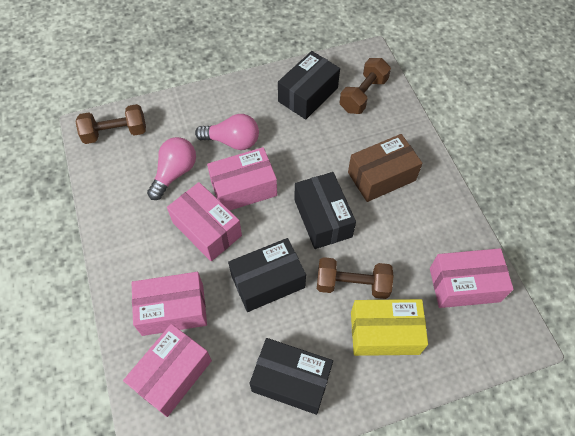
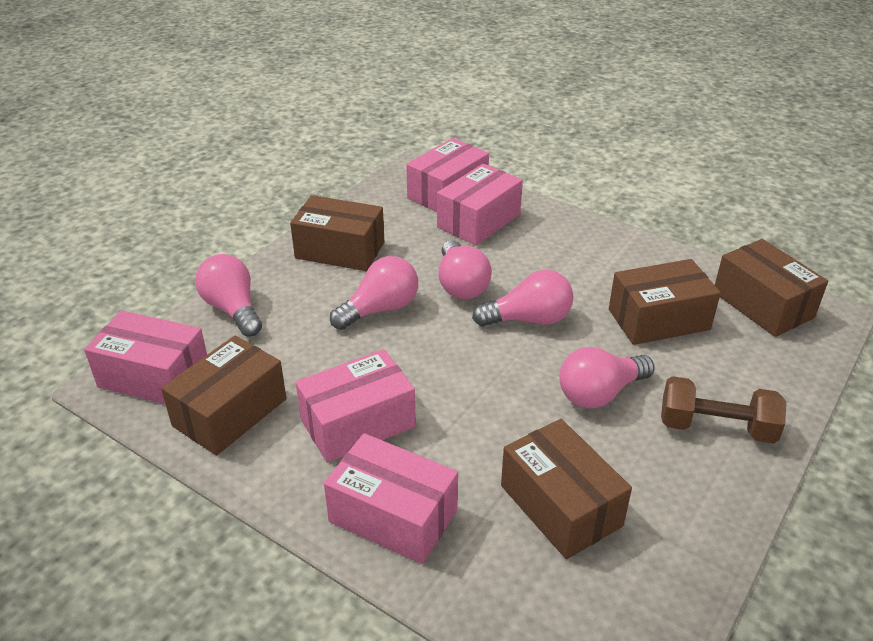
black box: [228,238,306,312] [249,338,333,415] [278,51,340,120] [294,172,356,249] = 4 -> none = 0
brown box: [348,134,423,202] = 1 -> [161,336,287,455] [290,195,384,271] [501,419,632,559] [609,259,721,345] [715,239,828,337] = 5
brown dumbbell: [75,104,146,144] [317,257,394,299] [339,58,391,114] = 3 -> [661,376,786,444] = 1
pink light bulb: [147,137,196,200] [195,114,259,150] = 2 -> [195,254,262,337] [330,256,418,330] [438,240,492,299] [472,270,573,327] [559,347,655,409] = 5
yellow box: [351,299,428,356] = 1 -> none = 0

